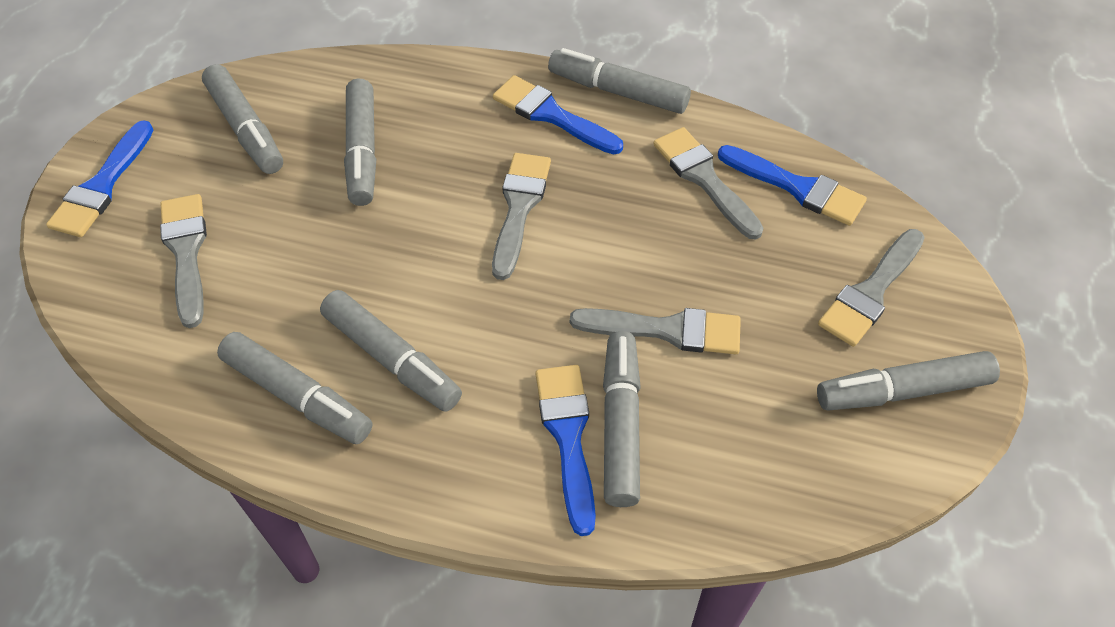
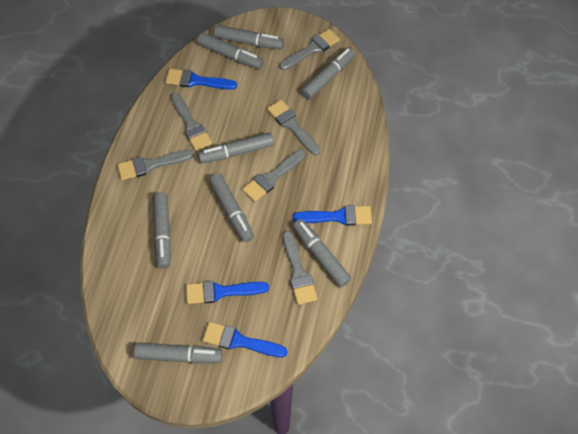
grey brush: [160,194,207,328] [492,153,551,280] [570,308,741,354] [653,127,763,240] [818,229,925,347] = 5 -> [117,150,193,180] [171,93,212,151] [242,150,305,202] [267,100,320,155] [279,29,340,70] [283,231,318,305] = 6
grey marker: [202,64,283,174] [217,332,372,444] [320,290,462,412] [344,79,376,206] [548,48,691,114] [603,331,641,507] [817,351,1000,411] = 7 -> [134,342,222,364] [153,192,171,268] [197,33,264,69] [198,132,274,163] [209,173,254,242] [214,25,284,50] [293,219,351,287] [301,47,355,99] = 8

